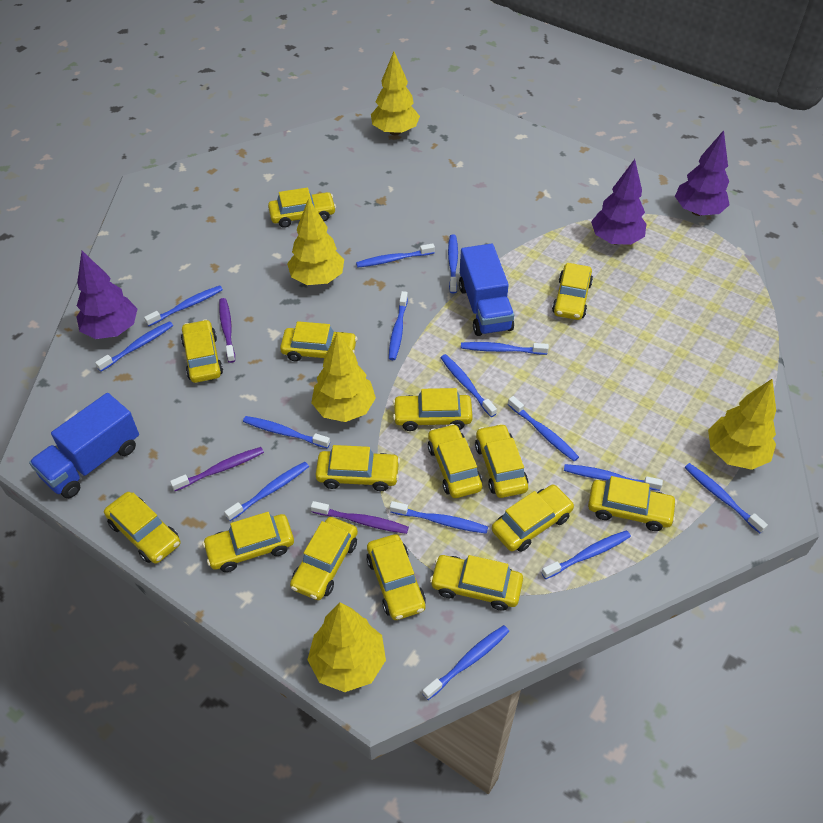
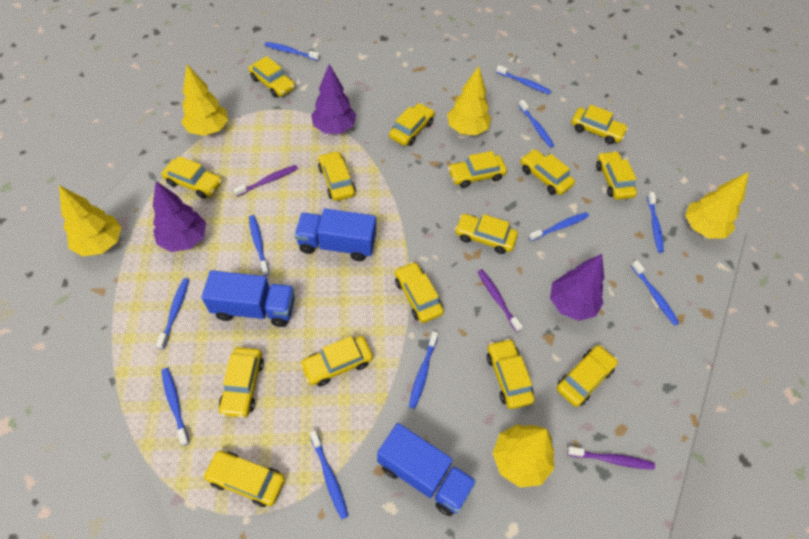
blue toothbrush: [95,321,173,372] [144,285,223,326] [224,462,309,521] [243,416,330,449] [356,243,435,268] [389,291,408,360] [390,501,488,534] [422,625,509,700] [441,354,497,417] [448,234,458,293] [461,342,549,355] [508,396,579,461] [541,530,631,579] [564,464,663,491] [684,463,768,533] = 15 -> [156,278,189,349] [161,368,190,446] [249,215,269,276] [265,42,320,61] [310,430,348,520] [409,331,438,409] [496,65,551,95] [518,100,554,148] [529,212,589,241] [631,260,679,326] [647,192,664,253] = 11
blue truck: [29,393,139,498] [459,244,514,336] = 2 -> [202,270,295,327] [295,208,376,261] [377,423,476,516] = 3

